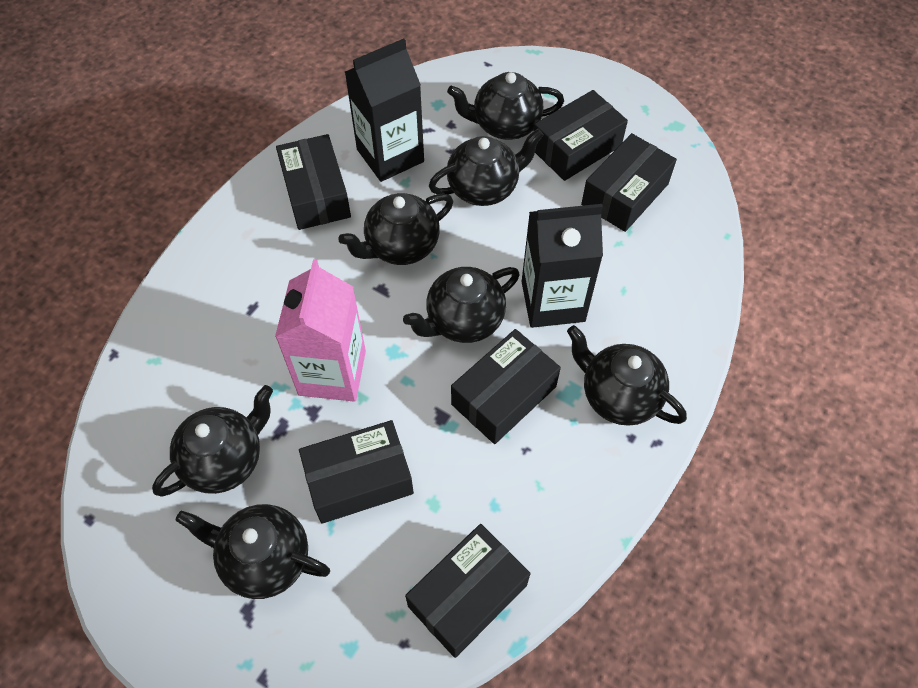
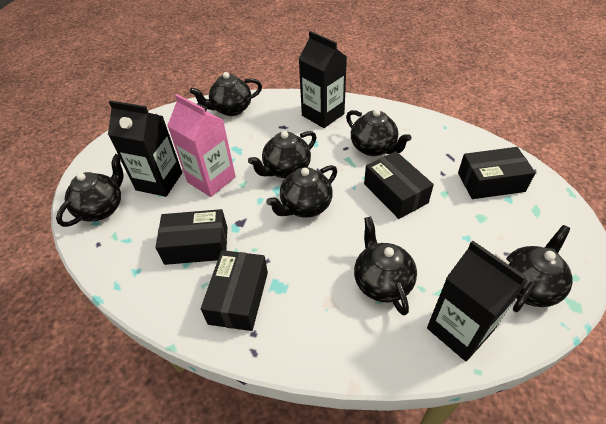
black box: [276,134,351,230] [299,420,414,524] [405,524,530,658] [451,329,561,444] [534,90,628,181] [581,133,677,232] = 6 -> [156,209,227,265] [201,250,268,331] [364,151,434,219] [458,147,536,199] = 4
black carton: [345,39,424,182] [522,204,603,328] = 2 -> [108,101,182,197] [299,31,347,128] [427,241,528,361] = 3

